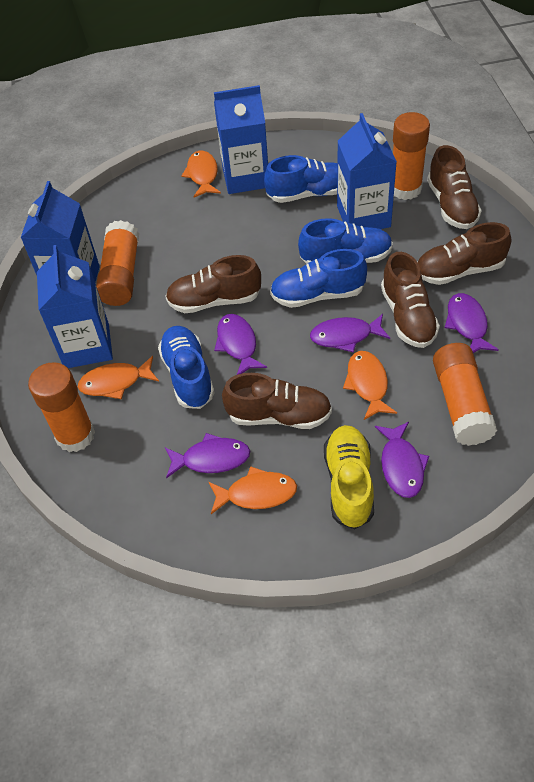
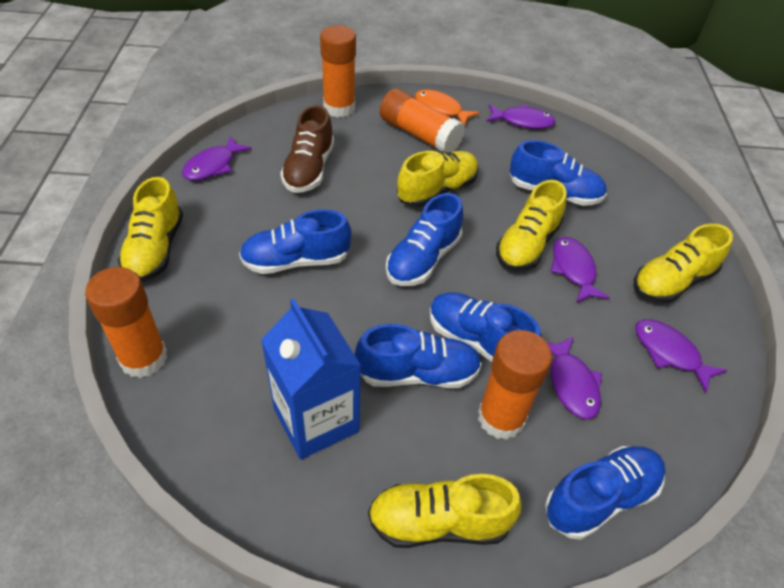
blue carton: [21,181,100,282] [37,245,113,368] [214,85,268,194] [337,113,397,229] = 4 -> [261,299,361,460] = 1
blue shoe: [158,326,214,409] [264,155,337,203] [270,249,367,308] [298,218,393,264] = 4 -> [239,209,351,274] [355,324,482,388] [386,193,463,286] [430,292,542,362] [510,140,607,206] [545,446,665,540] = 6
brown shoe: [165,255,261,313] [222,373,332,429] [381,252,440,348] [417,222,511,285] [427,145,482,229] = 5 -> [280,105,334,193] = 1
orange fish: [78,356,159,399] [181,151,221,197] [208,467,297,514] [343,351,397,420] = 4 -> [415,89,480,127] = 1
yellow shoe: [324,425,374,529] = 1 -> [118,177,183,282] [368,474,522,548] [397,151,479,207] [496,180,567,271] [634,224,733,303] = 5

